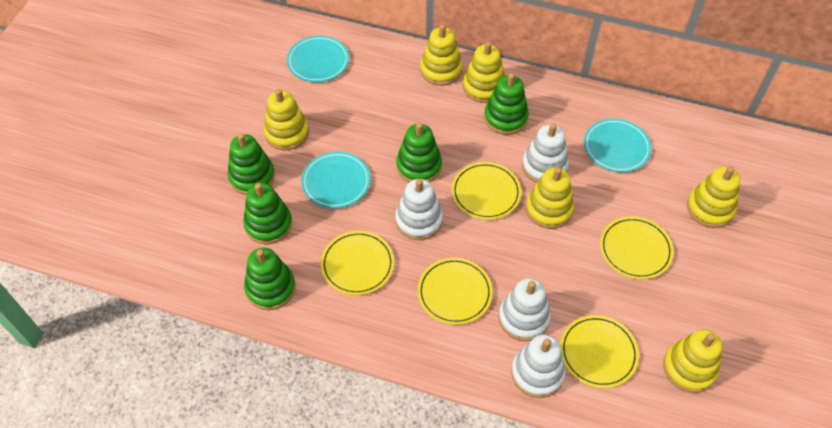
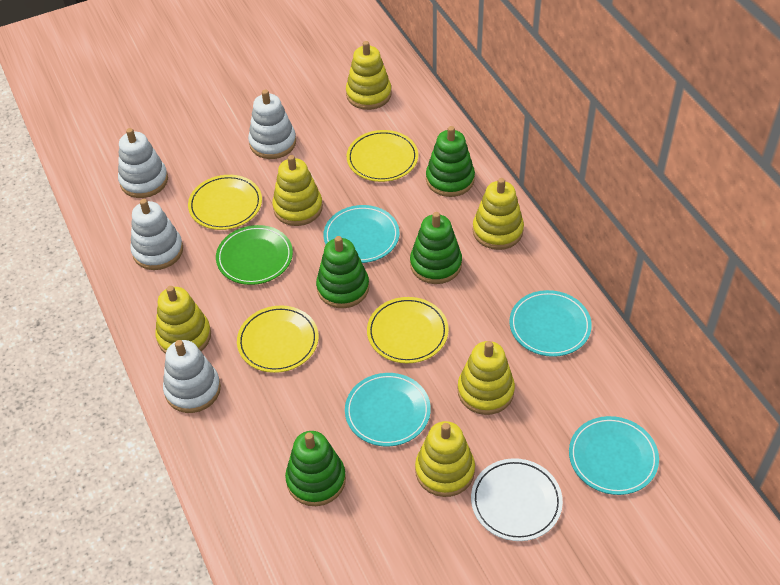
green plate: none = 0 -> [216,225,293,285] = 1
green stacking toy: [227,133,275,195] [243,183,292,245] [244,248,296,310] [396,123,442,182] [484,73,529,135] = 5 -> [285,431,346,506] [316,236,369,308] [410,212,462,284] [426,126,475,197] = 4
turquoise plate: [287,36,349,82] [301,152,371,209] [584,119,652,172] = 3 -> [323,205,399,263] [345,373,431,446] [509,290,592,357] [569,416,659,495] = 4
white plate: none = 0 -> [471,458,563,541] = 1
yellow plate: [321,231,394,295] [418,258,493,325] [452,162,521,220] [560,315,639,388] [600,216,674,279] = 5 -> [188,175,262,230] [237,306,319,373] [347,130,418,182] [367,297,449,363] = 4

